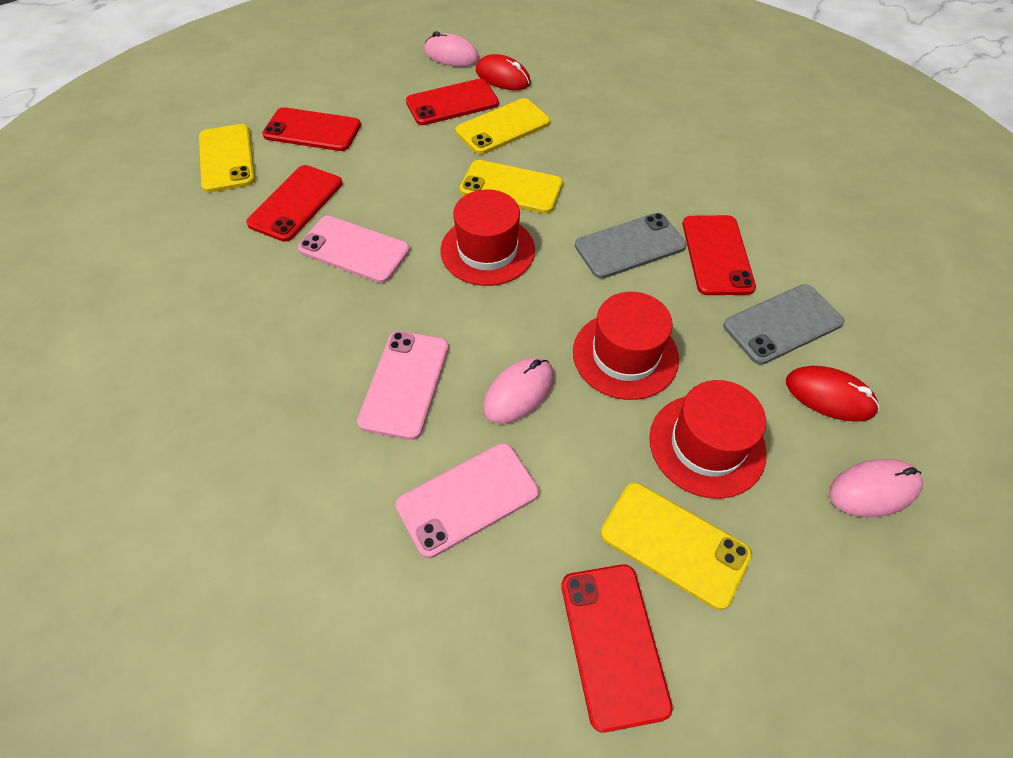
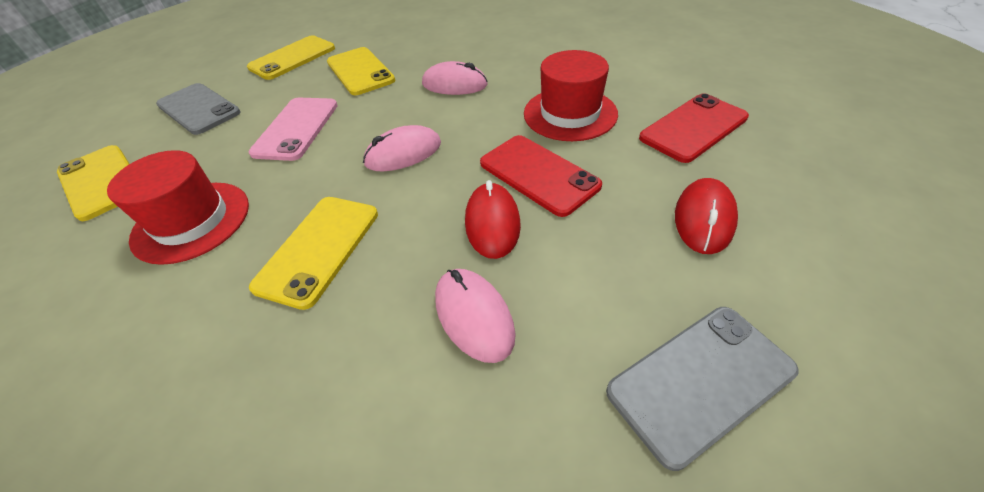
pink phone: [298,216,410,283] [357,331,449,440] [396,443,539,558] = 3 -> [249,98,338,161] = 1
red hat: [440,189,535,286] [573,292,679,400] [649,380,767,499] = 3 -> [107,150,249,265] [524,50,618,141] = 2
red phone: [246,165,342,242] [262,107,361,151] [406,79,499,125] [561,564,673,732] [683,215,756,295] = 5 -> [480,135,602,217] [639,93,749,163] = 2

